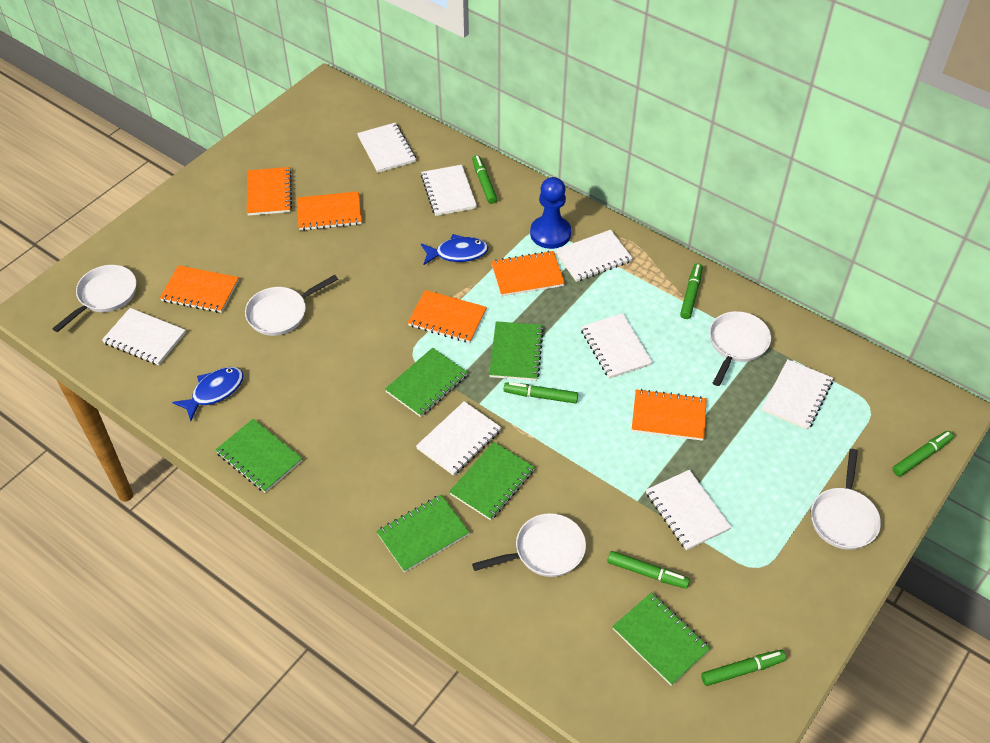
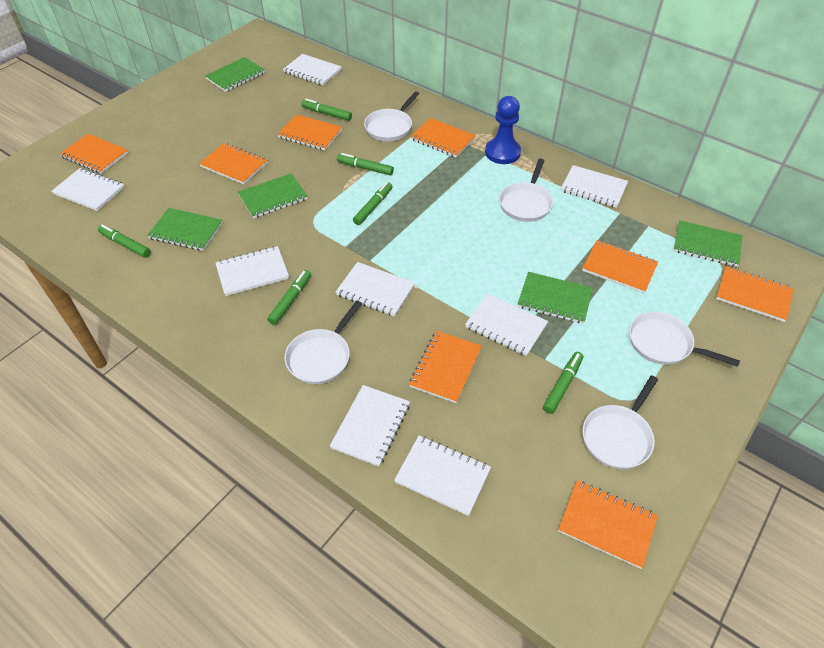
blue fish: [172,367,244,421] [421,234,488,265] = 2 -> none = 0
green notebook: [215,419,302,493] [376,495,470,573] [385,348,468,417] [449,442,535,520] [489,321,544,381] [612,593,711,686] = 6 -> [147,208,223,251] [205,57,265,92] [238,173,308,218] [518,272,593,324] [673,220,743,267] = 5
orange notebook: [160,265,239,313] [247,167,292,216] [297,191,362,231] [408,290,487,343] [491,251,565,297] [632,389,707,441] = 6 -> [60,134,128,174] [199,143,267,184] [277,114,342,151] [409,331,482,403] [410,118,476,157] [558,481,658,569] [582,240,658,293] [716,266,794,322] = 8

